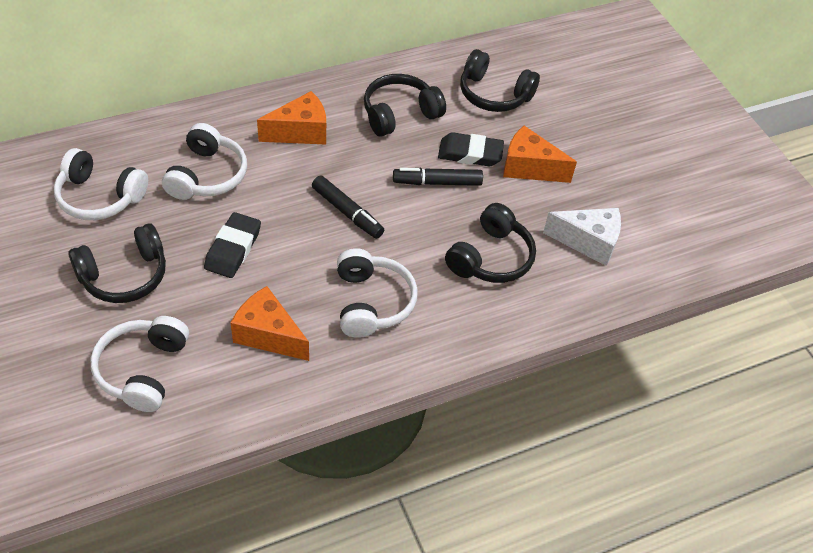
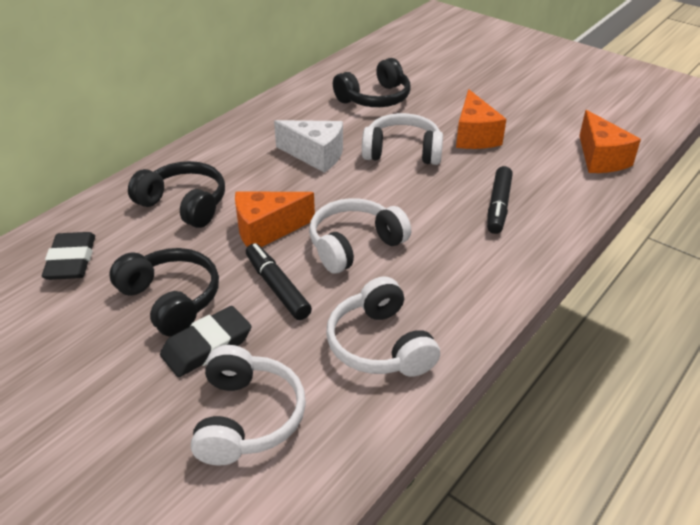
black headphones: [68,223,166,303] [364,74,446,137] [445,203,536,283] [460,49,540,112] = 4 -> [109,248,219,337] [128,161,225,228] [333,58,410,107] = 3

